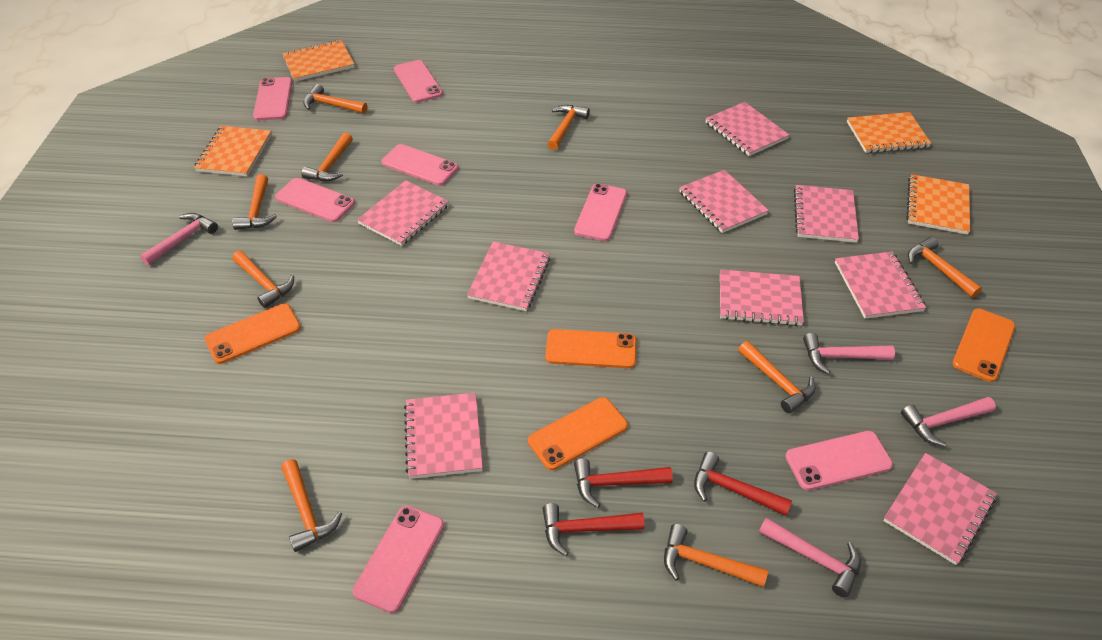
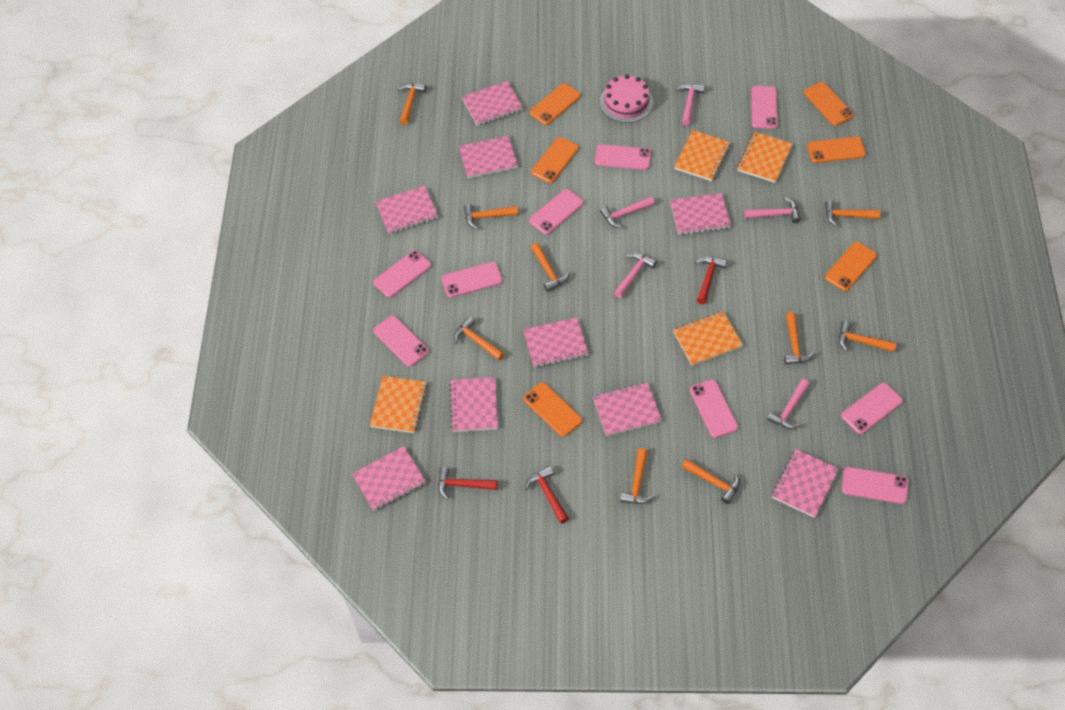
orange phone: [204,304,301,364] [528,397,628,470] [545,329,637,368] [952,309,1016,382] = 4 -> [524,382,583,437] [530,83,581,125] [532,137,579,183] [804,82,854,126] [808,137,866,163] [825,242,877,291] = 6
pink cake: none = 0 -> [600,75,653,123] = 1
pink hammer: [140,213,218,265] [759,517,861,597] [803,333,895,374] [901,397,996,447] = 4 -> [600,197,655,228] [614,253,657,298] [676,84,705,126] [745,198,801,223] [767,379,810,429] = 5
pink phone: [253,77,292,120] [275,178,355,222] [353,506,444,613] [382,144,458,186] [394,60,443,103] [574,184,627,241] [785,431,893,490] = 7 -> [374,250,432,298] [374,315,429,367] [442,262,503,298] [529,189,584,235] [595,144,651,170] [690,379,738,438] [752,86,778,129] [841,383,903,434] [842,467,909,504] = 9

